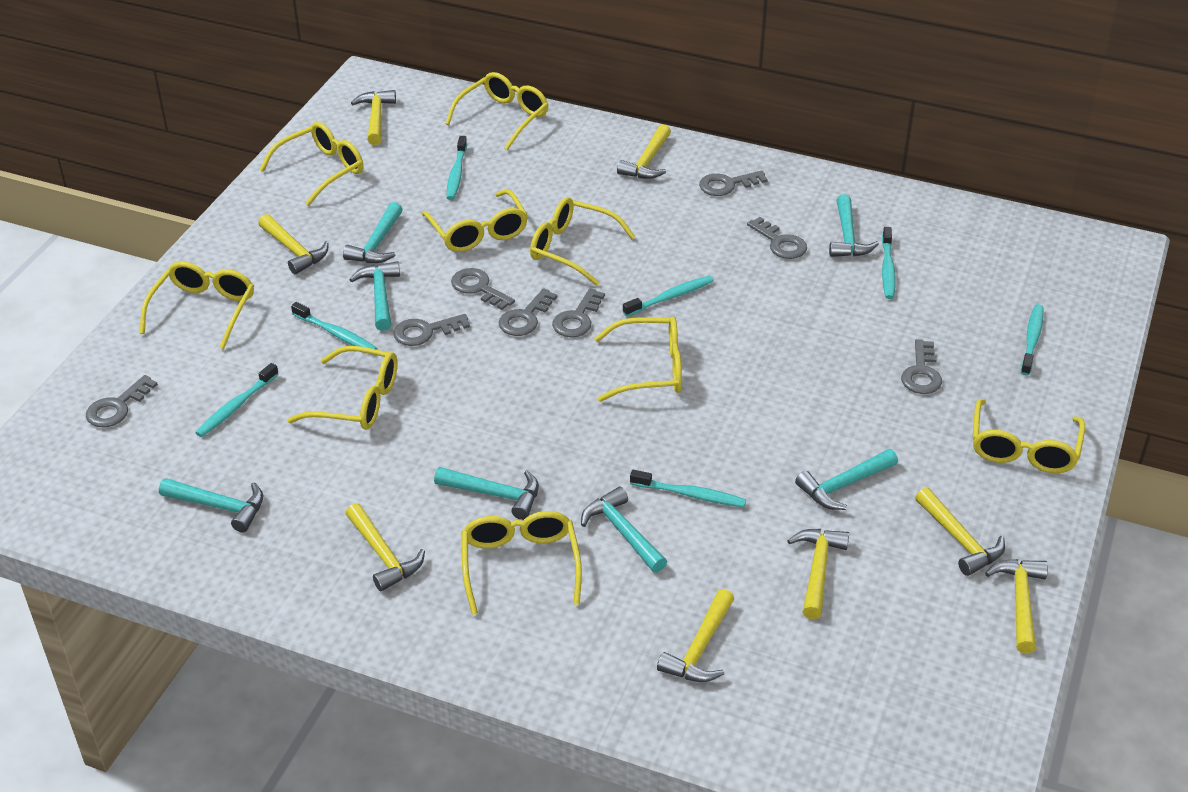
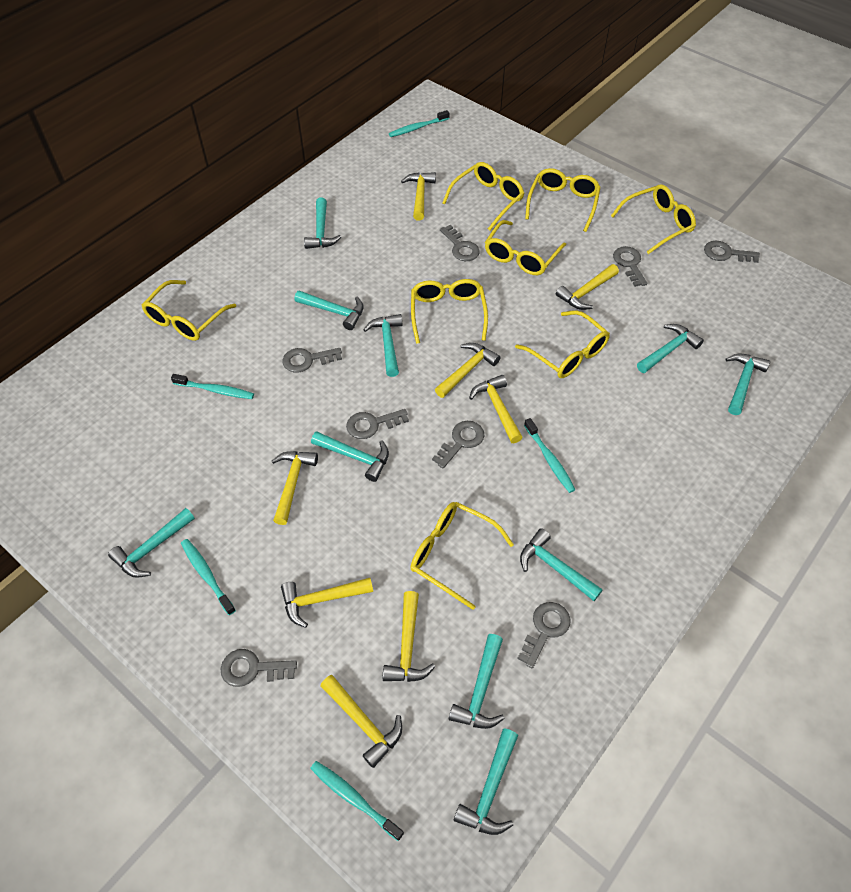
turquoise hammer: [159,478,263,533] [343,202,403,263] [349,261,400,331] [434,467,539,520] [581,487,667,573] [795,449,898,510] [829,194,879,257] = 7 -> [108,508,195,578] [294,291,364,330] [304,197,341,249] [311,431,389,482] [363,314,402,377] [449,634,505,729] [454,728,518,835] [520,528,603,601] [637,324,704,373] [726,354,770,415] = 10
turquoise toothbrush: [195,363,279,437] [291,302,377,350] [446,136,467,200] [623,276,714,317] [630,470,746,507] [882,227,896,299] [1021,304,1043,376] = 7 -> [171,374,254,399] [181,539,236,615] [310,761,404,841] [389,110,450,137] [524,418,575,493] = 5
yellow glasses: [140,261,254,349] [259,122,364,206] [288,346,397,430] [422,189,528,252] [445,72,549,150] [462,511,582,615] [530,197,635,286] [594,317,682,402] [973,399,1085,473] = 9 -> [141,280,236,341] [410,502,514,610] [411,279,488,344] [442,162,525,231] [485,220,566,275] [515,310,610,378] [525,168,601,232] [611,184,696,254] = 8

